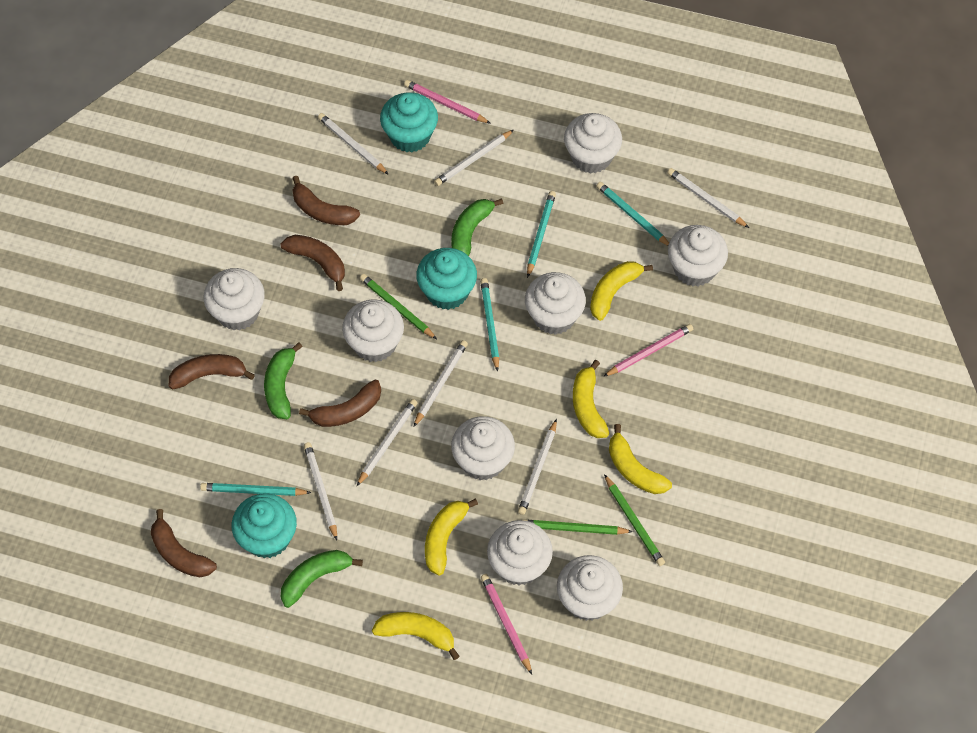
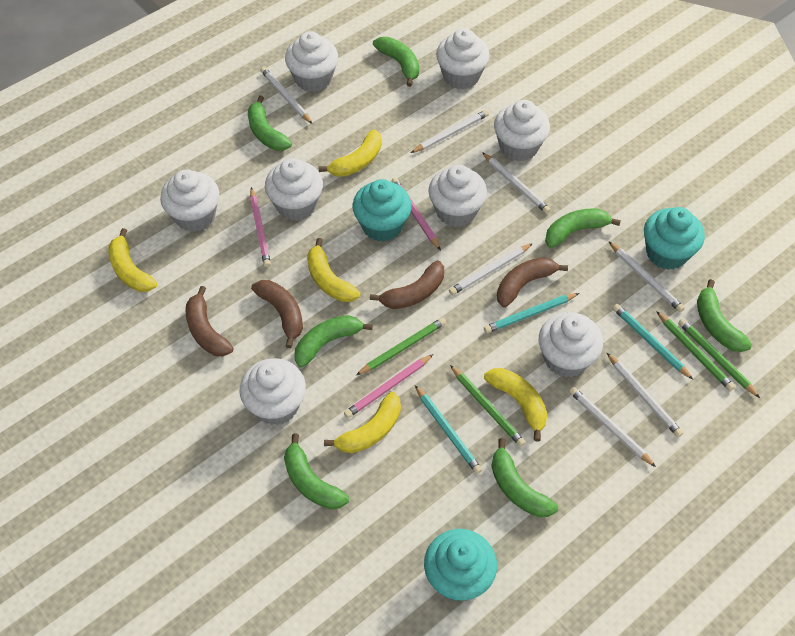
brown banana: [151,509,217,577] [169,354,255,389] [280,235,345,291] [292,176,360,225] [299,380,381,427] = 5 -> [185,286,234,356] [251,280,303,348] [370,260,444,309] [497,257,568,307] = 4
green banana: [264,342,303,419] [281,550,363,608] [451,198,503,256] = 3 -> [248,96,292,151] [284,433,349,509] [294,315,373,368] [373,37,419,87] [491,438,558,517] [545,208,621,248] [697,279,752,352] = 7
green pencil: [360,274,437,339] [523,519,633,535] [604,474,665,566] = 3 -> [356,317,446,375] [450,365,526,447] [656,311,735,391] [678,319,760,398] = 4
turquoise pencil: [200,483,311,496] [480,278,499,372] [527,191,556,278] [596,182,669,246] = 4 -> [415,385,482,474] [484,293,579,333] [613,304,693,380] = 3

